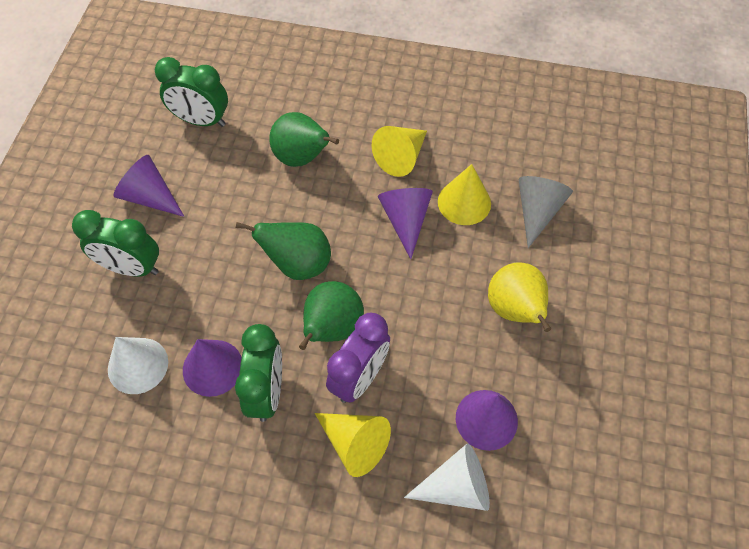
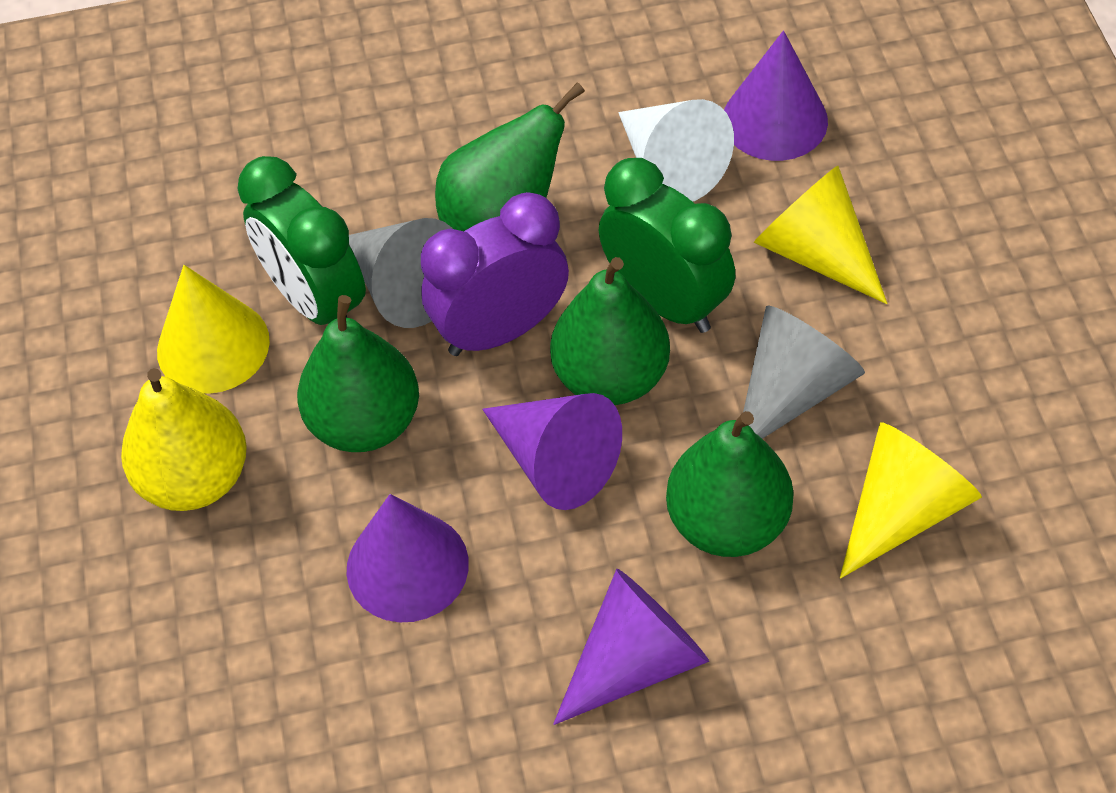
green clock: [72,210,159,277] [155,57,228,127] [235,324,282,422] = 3 -> [237,156,366,325] [599,158,735,333] = 2
green pear: [236,222,331,280] [269,112,339,167] [299,281,364,350] = 3 -> [297,295,419,452] [435,82,585,231] [550,257,670,405] [666,411,794,557] = 4
grey cone: [519,176,573,248] = 1 -> [349,218,453,328] [743,305,865,439] = 2
white cone: [108,337,168,394] [404,444,490,511] = 2 -> [618,99,734,202] = 1

